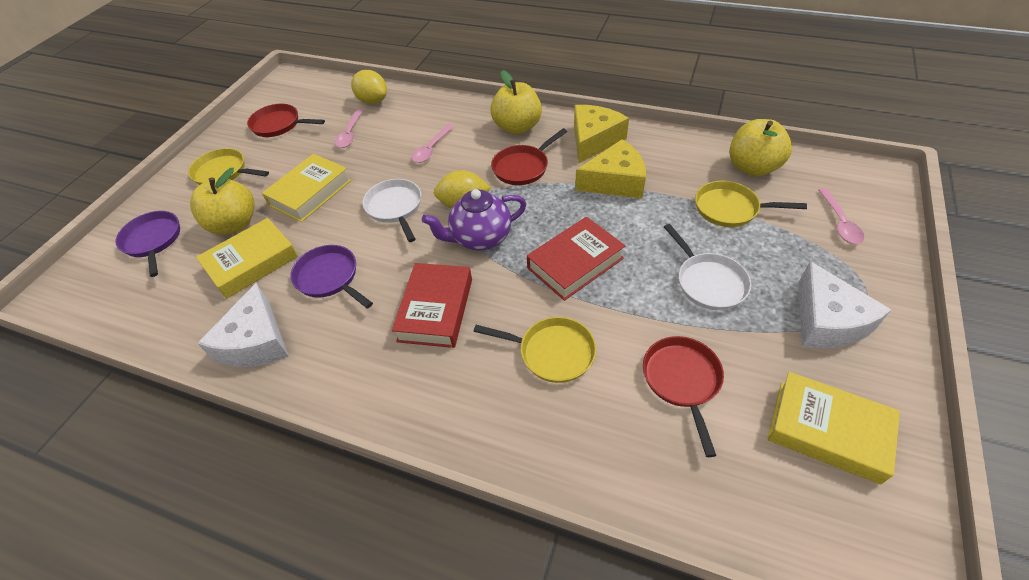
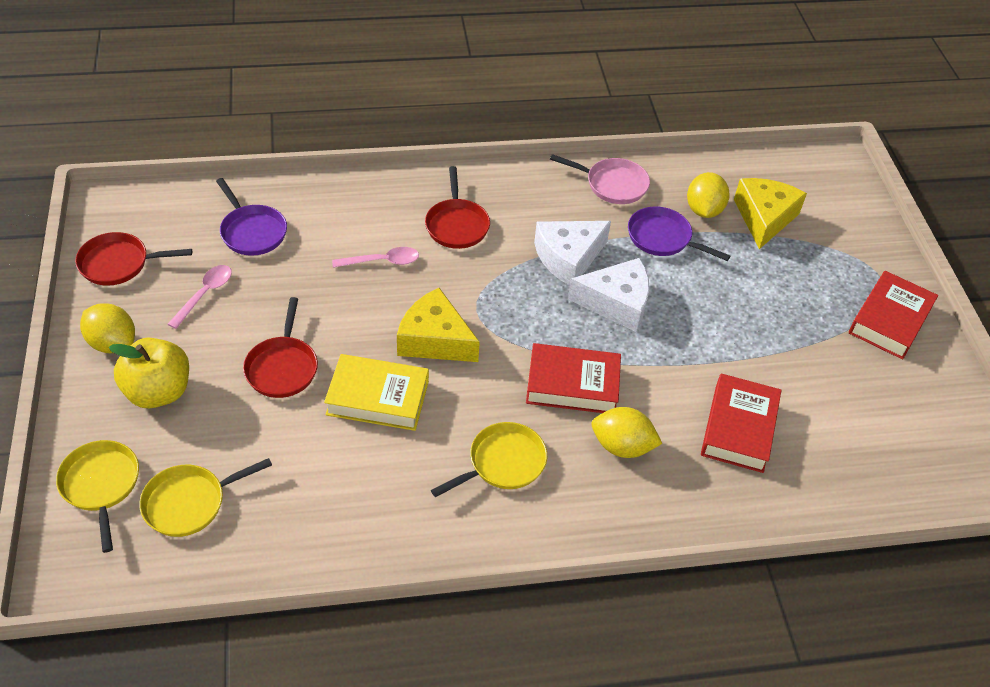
pink pan: none = 0 -> [550,154,650,204] = 1
pink spoon: [335,110,363,148] [411,124,455,163] [819,188,864,244] = 3 -> [168,265,232,329] [332,247,419,268] = 2
purple teapot: [422,189,526,251] = 1 -> none = 0
red book: [392,263,472,348] [527,217,626,301] = 2 -> [526,343,621,413] [701,374,782,473] [849,271,938,359] = 3
white pan: [363,179,421,242] [664,224,751,310] = 2 -> none = 0
yellow apple: [190,168,255,235] [490,70,542,135] [730,119,792,177] = 3 -> [109,338,189,408] = 1
yellow book: [196,218,298,299] [262,154,351,222] [768,372,900,484] = 3 -> [324,354,429,431] = 1
yellow lemon: [351,70,387,104] [434,170,491,209] = 2 -> [80,303,135,353] [592,407,662,458] [687,172,730,218] = 3

